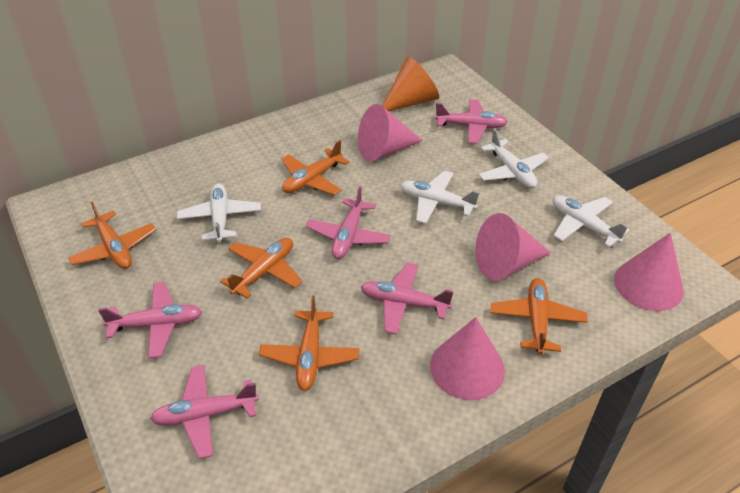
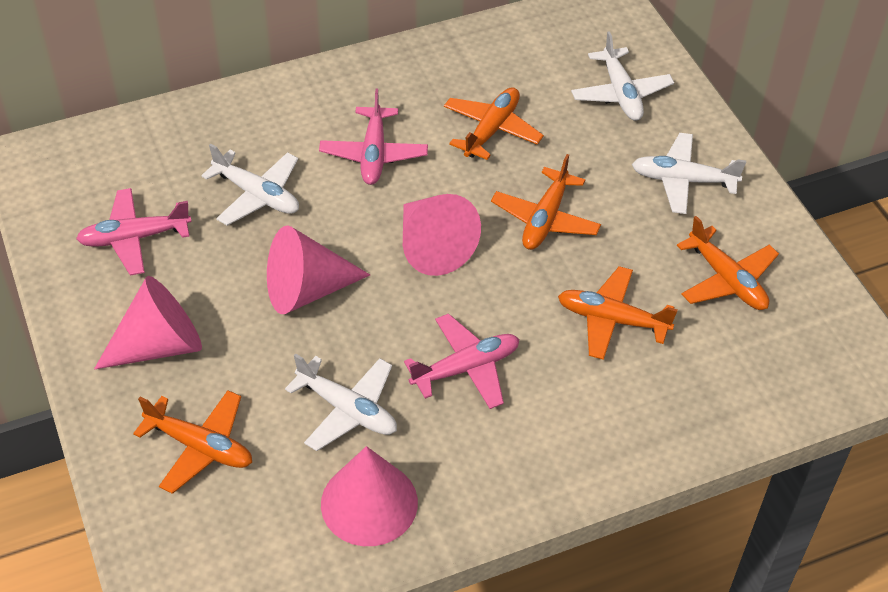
orange cone: [382,57,439,111] = 1 -> none = 0
pink plane: [98,282,202,358] [150,365,259,459] [306,186,391,259] [361,263,454,334] [435,99,508,144] = 5 -> [76,188,192,275] [319,89,428,185] [404,314,519,409] = 3

